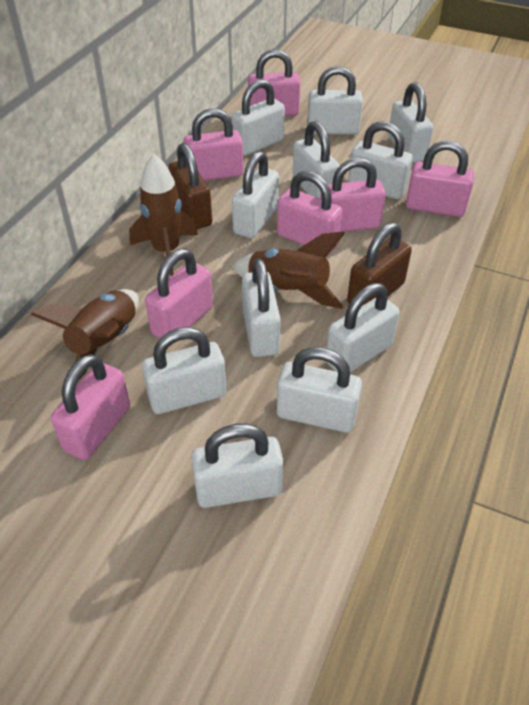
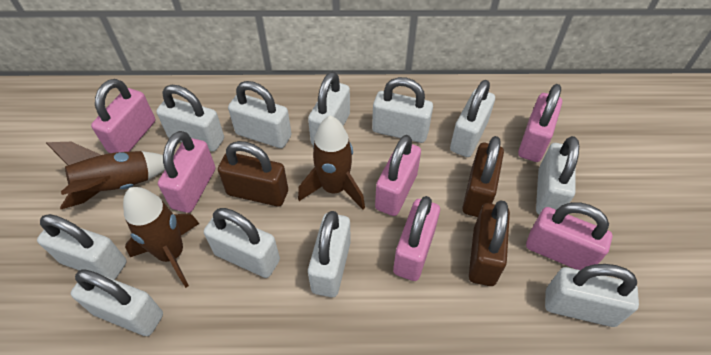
brown padlock: [168,143,212,229] [347,222,412,305] = 2 -> [218,141,288,207] [462,136,504,217] [469,201,510,286] = 3
pink padlock: [51,354,130,460] [145,249,213,339] [183,108,243,181] [248,49,301,116] [277,171,343,253] [320,158,386,232] [406,141,474,217] = 7 -> [91,79,155,153] [158,131,215,213] [375,135,421,216] [393,196,440,281] [518,84,562,162] [526,202,612,270] = 6

